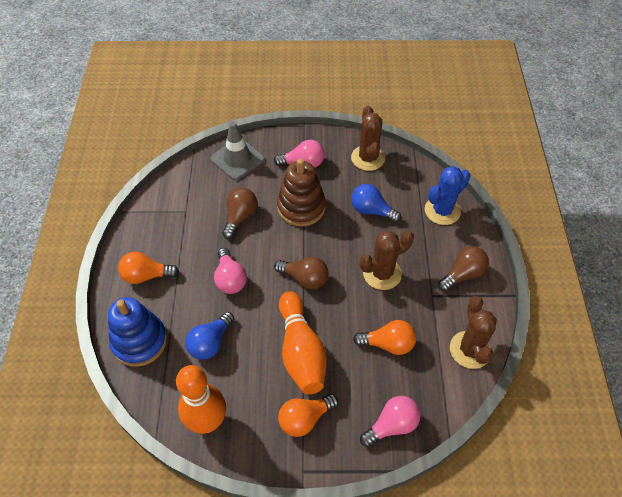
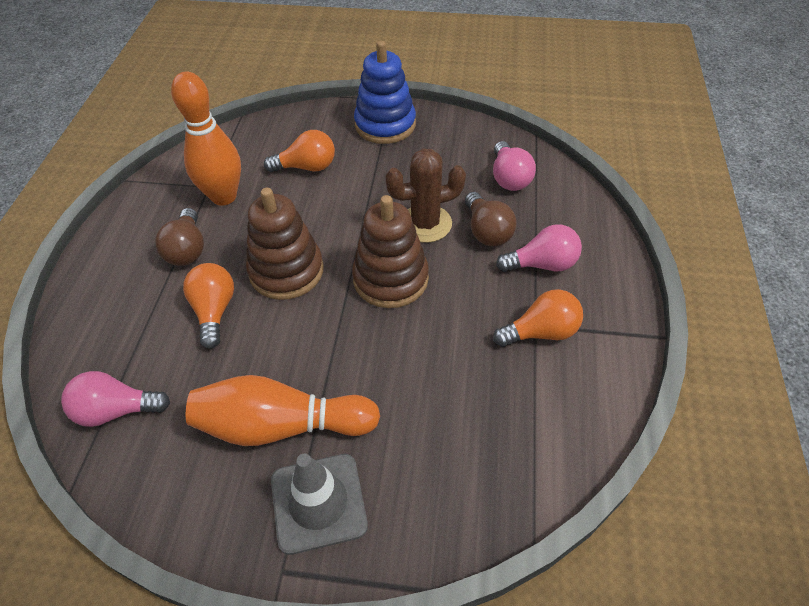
blue cactus: [425,166,470,225] = 1 -> none = 0
blue light bulb: [185,312,234,360] [351,184,401,223] = 2 -> none = 0
brown cactus: [351,106,385,171] [360,230,414,290] [450,296,497,369] = 3 -> [385,148,466,243] = 1
brown light bulb: [222,188,257,239] [274,257,329,290] [438,246,489,291] = 3 -> [155,208,204,266] [465,192,517,246] = 2
brown stacking toy: [277,159,326,226] = 1 -> [246,188,323,300] [352,195,429,308] = 2

